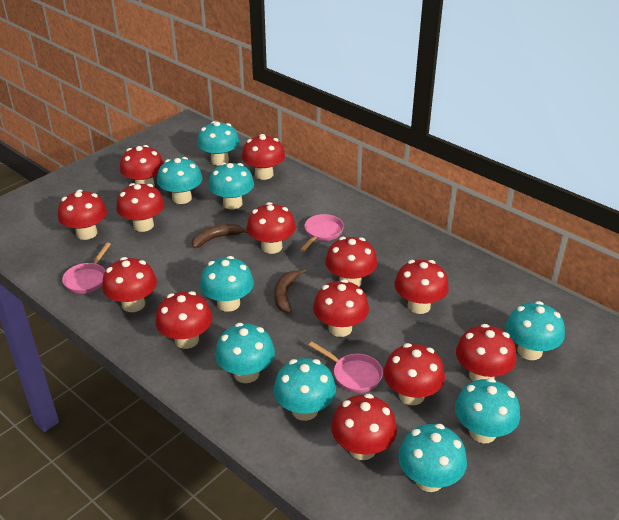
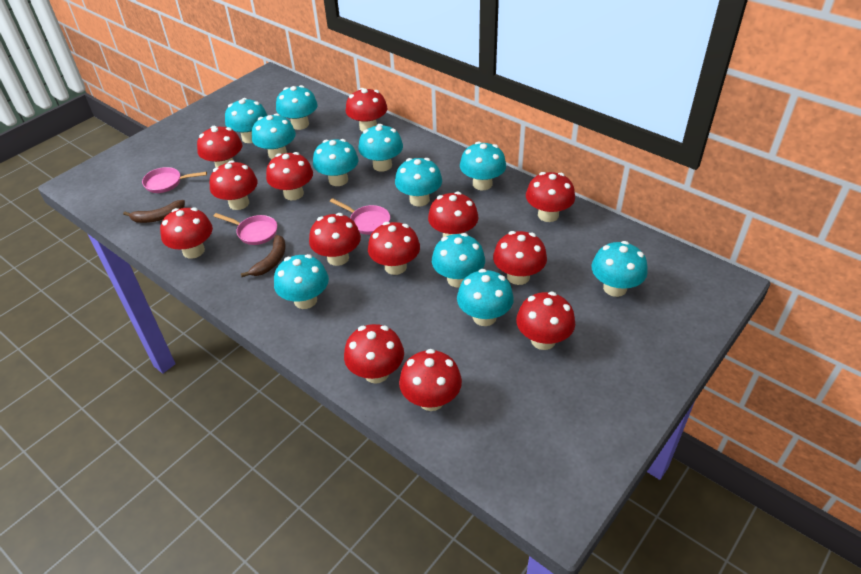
turquoise mushroom: [157,157,202,204] [197,121,239,166] [200,256,254,312] [208,163,254,209] [215,323,275,383] [274,358,336,421] [398,424,467,492] [455,378,520,443] [506,301,565,360] = 9 -> [225,98,268,143] [252,113,296,159] [274,254,329,309] [276,85,318,130] [313,139,358,186] [358,124,403,172] [395,158,442,206] [432,233,485,288] [457,269,514,326] [460,141,506,190] [592,241,648,297] = 11

